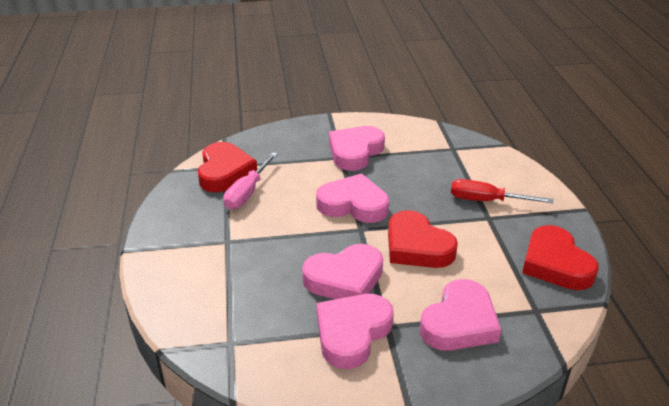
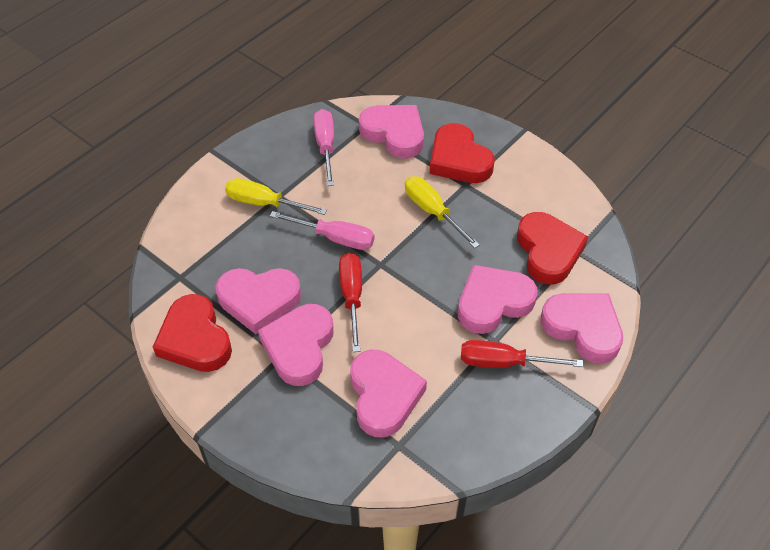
pink heart: [302,244,383,299] [316,173,389,223] [317,294,394,369] [329,126,385,171] [420,279,501,351] = 5 -> [216,268,301,334] [258,304,334,386] [350,350,427,437] [359,105,424,159] [458,265,537,334] [541,294,623,364] = 6
pink screwdriver: [223,152,278,209] = 1 -> [270,211,374,250] [313,109,334,186] = 2
red screwdriver: [451,179,553,203] = 1 -> [339,253,362,352] [461,340,583,368] = 2
yellow screwdriver: none = 0 -> [225,178,327,215] [405,176,480,248] = 2

